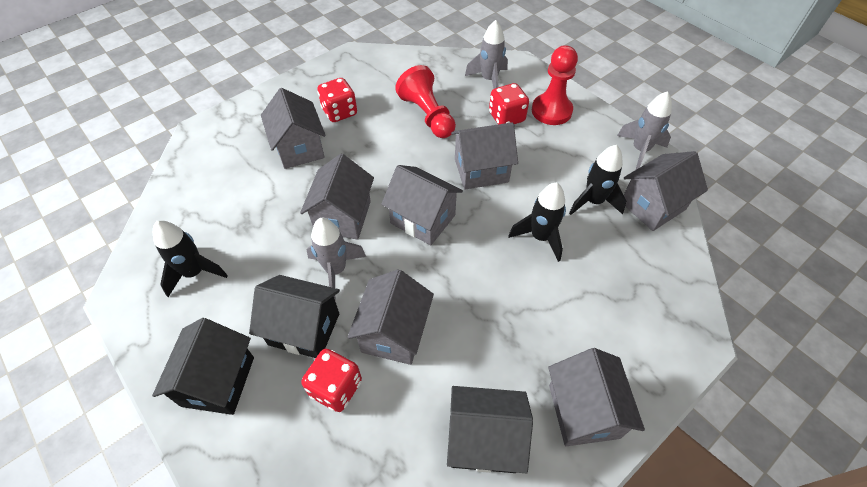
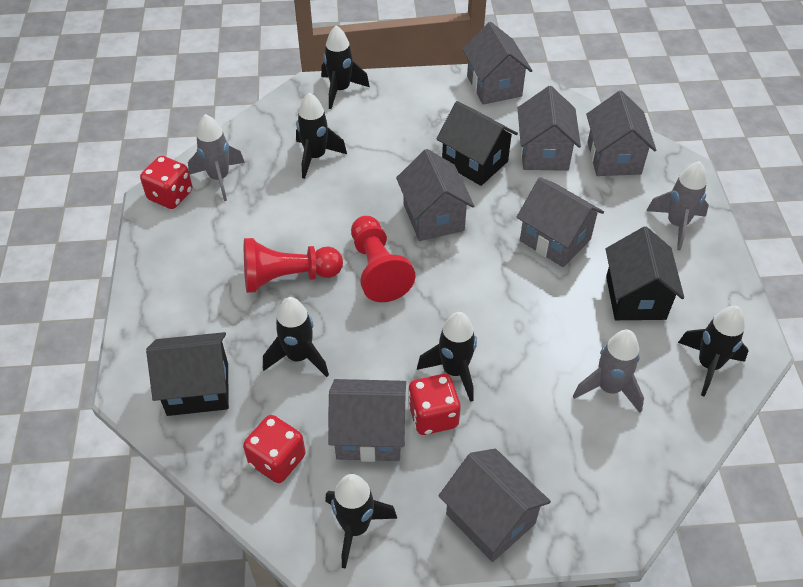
black rocket: [153,221,228,297] [508,183,566,262] [569,145,626,215] = 3 -> [263,297,329,377] [296,93,347,179] [321,25,370,109] [325,474,397,569] [417,312,477,402] [678,306,749,396] = 6

